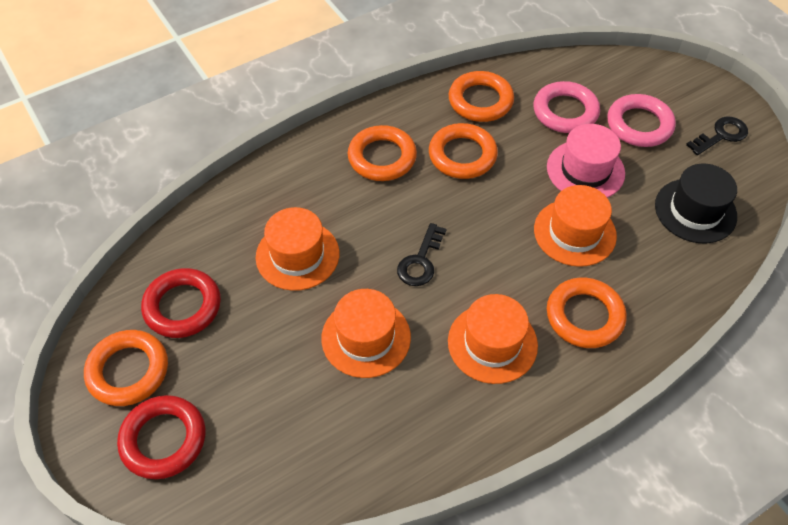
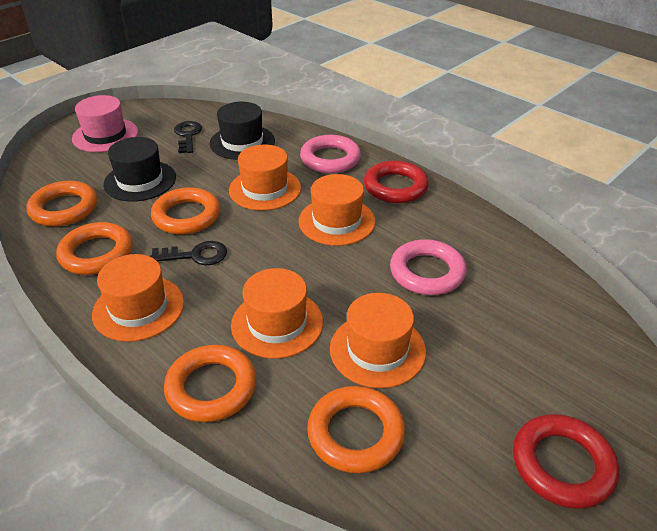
black hat: [655,164,737,243] = 1 -> [103,137,176,202] [209,102,275,160] = 2
orange hat: [256,207,339,291] [321,289,411,378] [448,294,538,384] [534,185,617,267] = 4 -> [92,254,184,342] [229,145,301,211] [231,268,323,359] [299,174,376,246] [330,293,426,388] = 5

